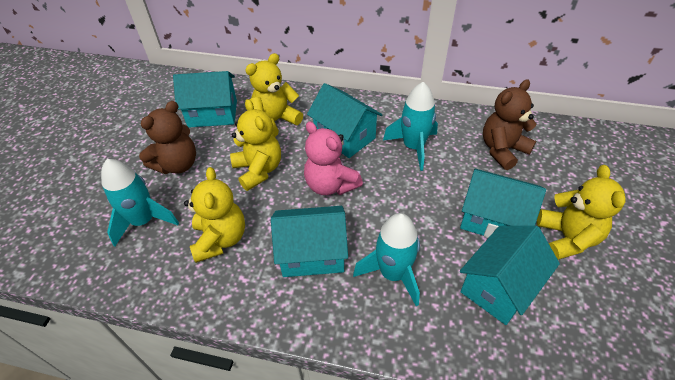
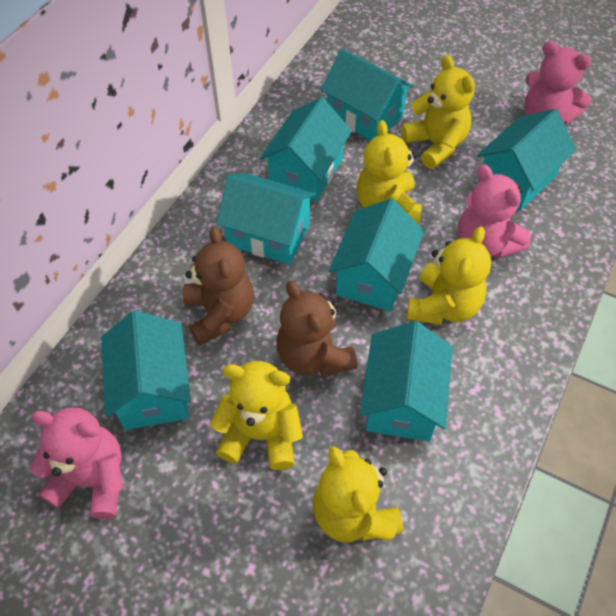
pink teddy bear: [304,121,363,195] = 1 -> [30,408,123,519] [458,164,531,258] [524,41,591,125] = 3
turquoise house: [173,71,237,127] [271,206,348,277] [307,83,382,158] [460,169,546,238] [460,226,560,325] = 5 -> [101,310,191,430] [216,173,316,265] [260,97,352,202] [321,49,414,141] [329,198,424,312] [360,321,453,442] [477,109,576,211] = 7
turquoise rocket: [101,159,179,247] [353,213,420,306] [383,82,438,171] = 3 -> none = 0
yellow teddy bear: [184,167,245,263] [230,99,281,191] [245,53,303,137] [537,165,626,260] = 4 -> [210,361,303,470] [313,446,403,542] [357,120,422,224] [401,55,475,169] [407,227,491,325] = 5

